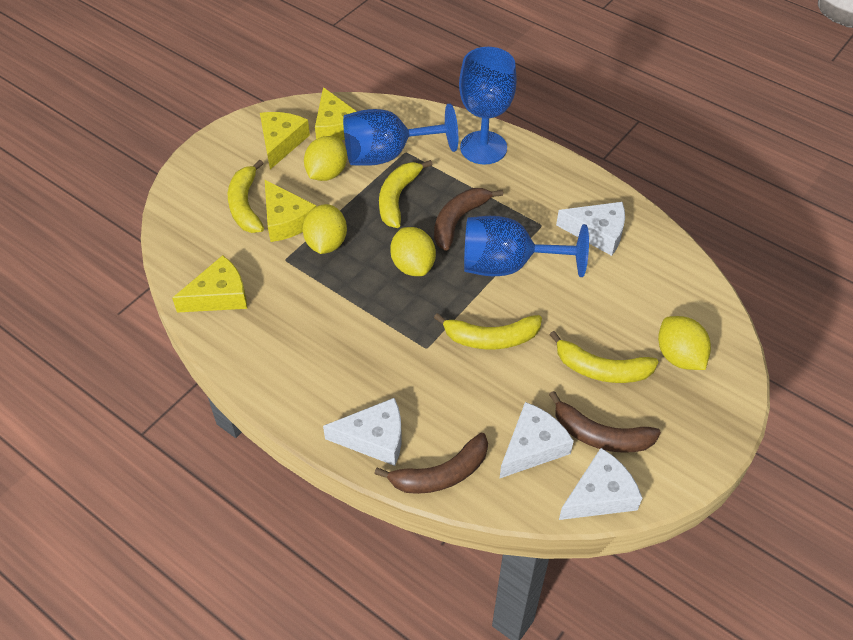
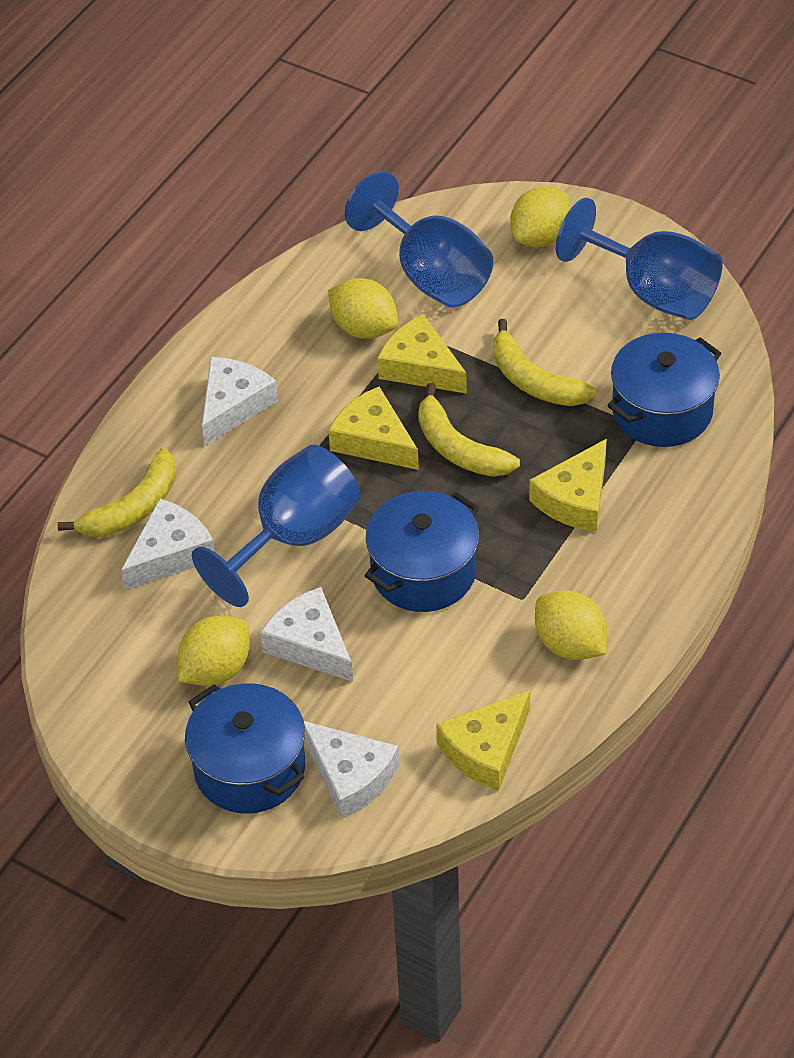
blue pot: none = 0 -> [185,683,305,814] [365,491,479,612] [607,333,721,447] = 3
brown banana: [374,433,488,494] [434,188,503,251] [549,391,661,453] = 3 -> none = 0
yellow banana: [228,160,264,233] [379,160,433,228] [434,313,542,349] [549,331,659,383] = 4 -> [58,448,176,537] [418,383,520,477] [493,319,596,406] = 3

